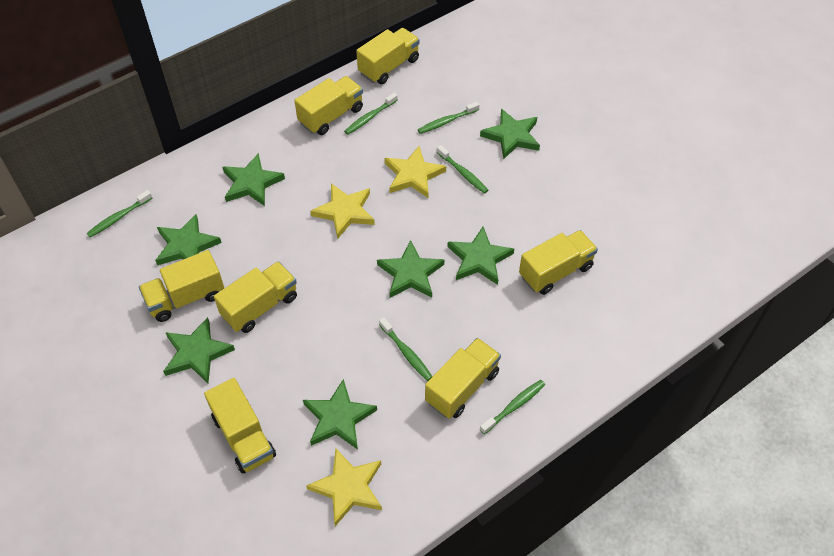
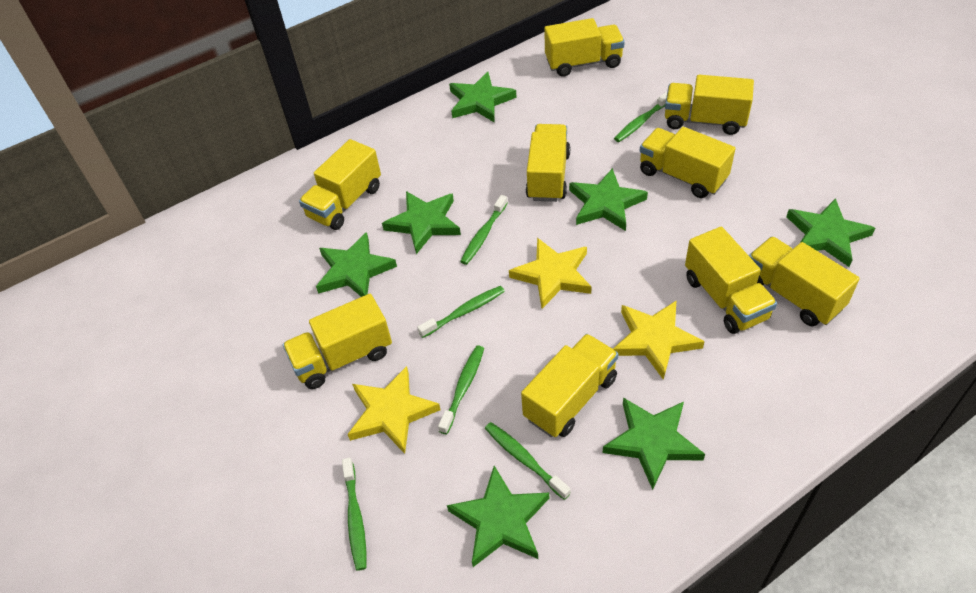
yellow truck: [139,250,224,322] [204,378,276,474] [214,261,297,333] [294,76,363,135] [356,28,420,84] [425,338,501,419] [519,230,598,295] = 7 -> [283,294,392,389] [299,139,381,230] [521,334,619,437] [526,124,570,202] [544,18,625,77] [640,127,735,198] [665,75,754,135] [685,227,777,334] [749,237,860,327] = 9

